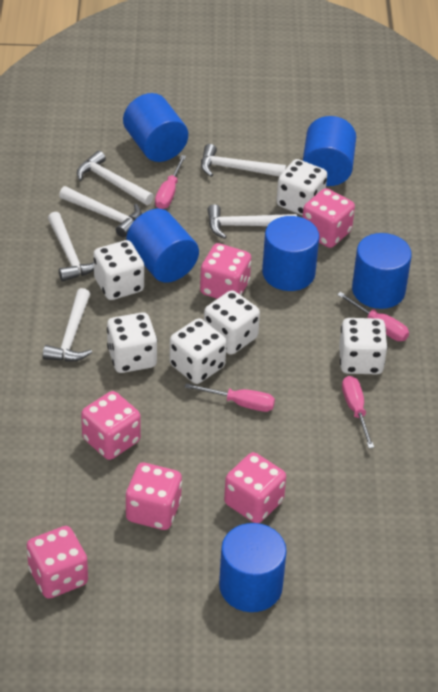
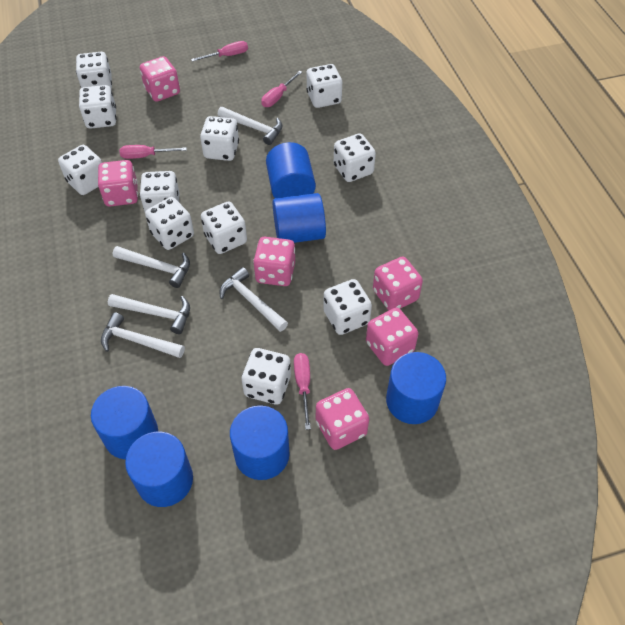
white dice: [93,240,144,300] [107,312,157,373] [169,319,227,384] [204,290,260,355] [277,159,327,216] [339,318,388,374] = 6 -> [58,145,102,195] [76,52,112,89] [79,85,116,129] [140,171,179,212] [145,197,194,250] [200,116,239,161] [201,201,247,254] [242,348,291,405] [306,64,342,108] [323,279,372,335] [334,133,376,182] = 11
white hammer: [43,288,92,362] [48,212,94,282] [59,186,142,237] [77,151,154,205] [201,144,286,177] [207,204,297,239] = 6 -> [101,312,185,358] [108,294,190,334] [113,246,190,288] [218,107,283,145] [219,267,288,332] = 5

